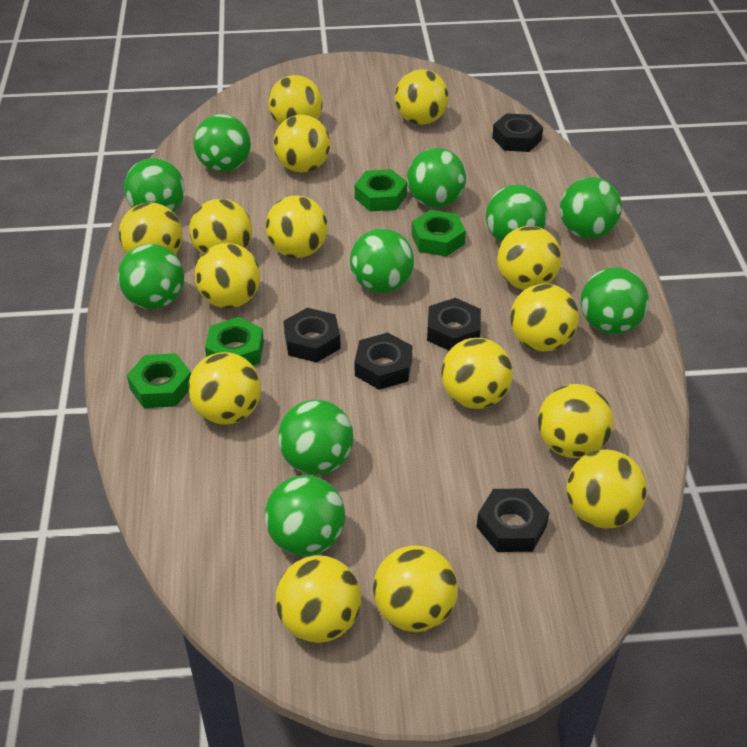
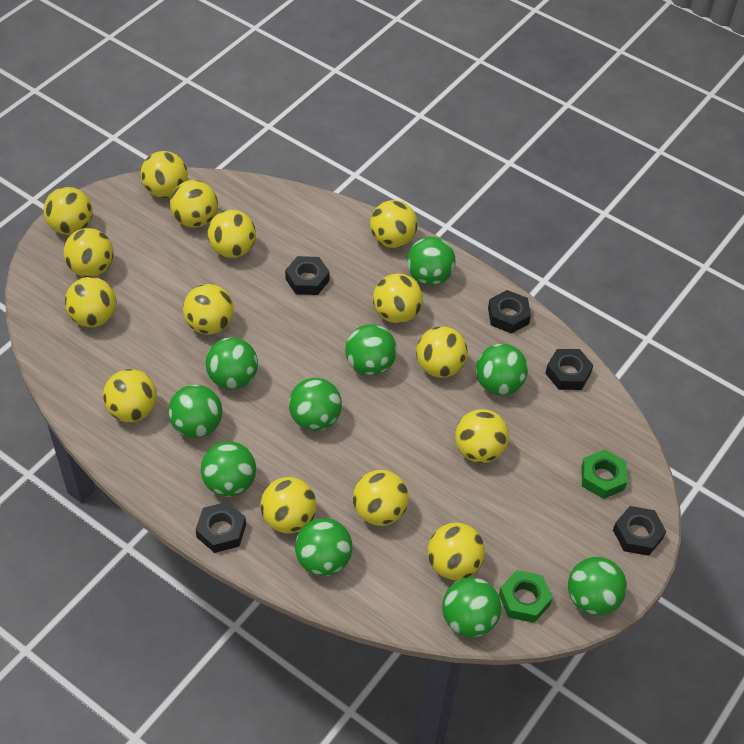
green nut: [127,353,191,408] [205,317,264,366] [355,169,407,212] [411,210,466,256] = 4 -> [499,570,553,623] [582,450,627,499] = 2

